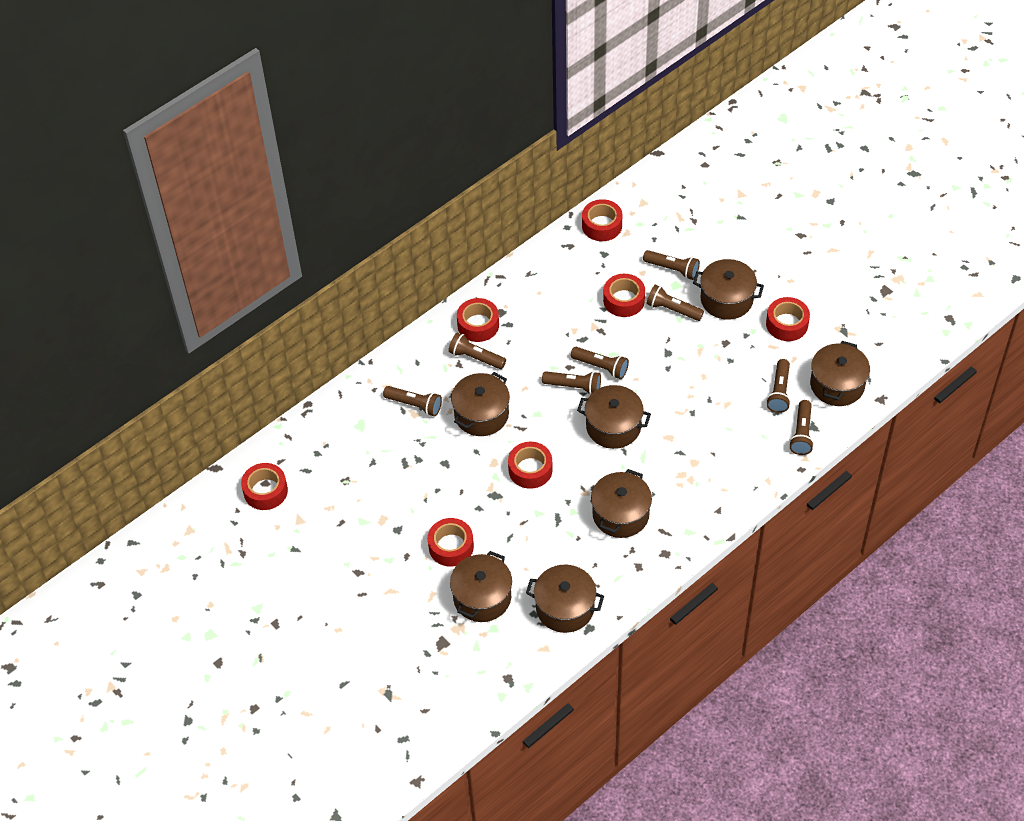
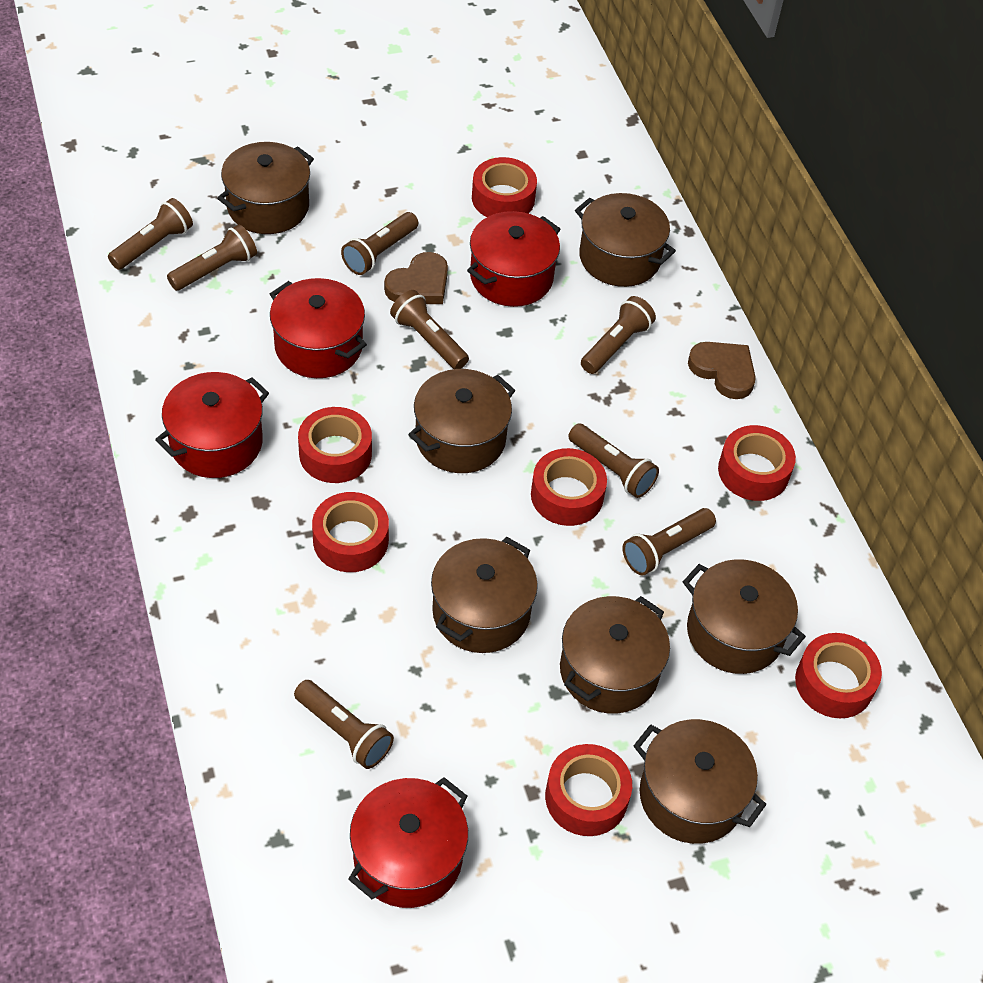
brown heart: none = 0 -> [384,252,448,304] [688,342,756,399] = 2
red pot: none = 0 -> [155,372,269,478] [270,278,367,378] [348,777,468,908] [467,211,560,307] = 4

